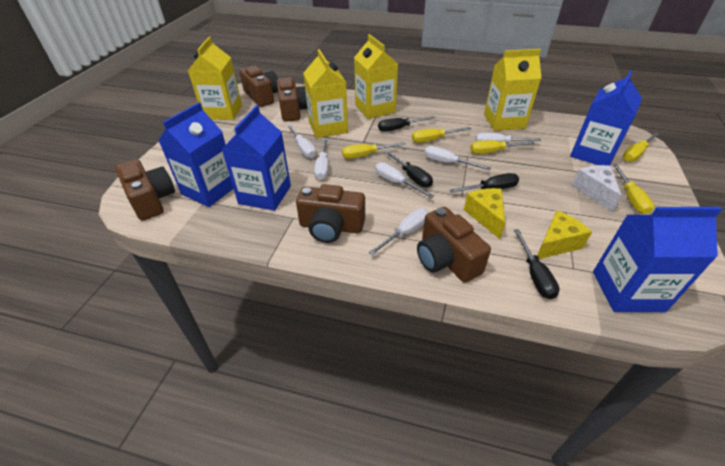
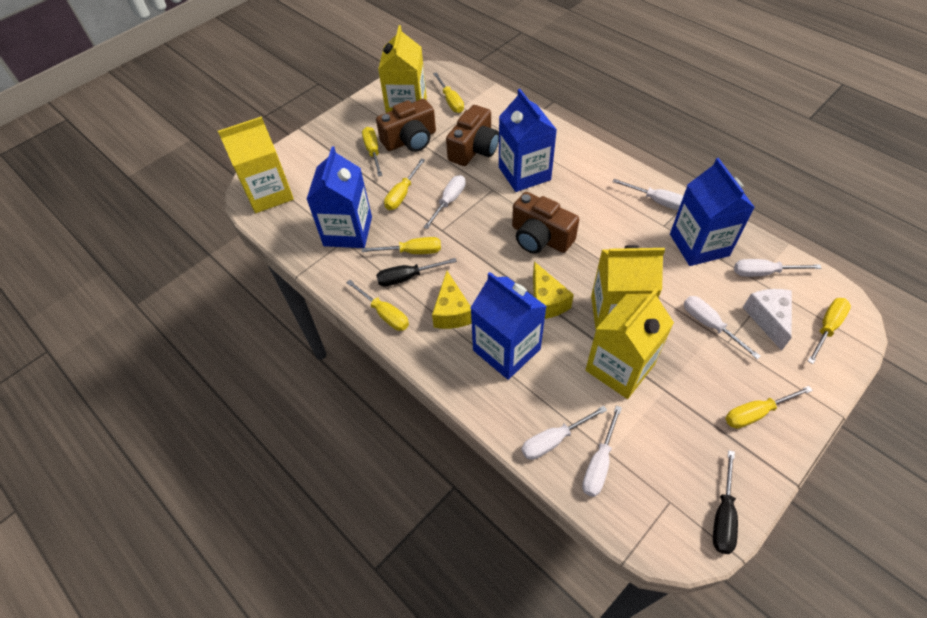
black screwdriver: [378,116,435,132] [384,150,433,188] [450,173,519,193] [514,229,560,299] = 4 -> [376,258,457,287] [713,450,738,554] = 2
brown camera: [115,159,175,221] [239,66,278,107] [277,77,307,122] [296,184,365,243] [417,207,491,283] = 5 -> [376,99,436,152] [446,105,499,166] [512,192,579,254] = 3
yellow screwdriver: [342,142,406,159] [412,127,471,143] [470,140,535,154] [613,165,654,214] [623,133,659,162] = 5 -> [346,280,409,331] [362,127,383,177] [362,237,441,254] [384,158,425,210] [433,72,464,113] [726,386,813,429] [807,298,851,364] = 7

